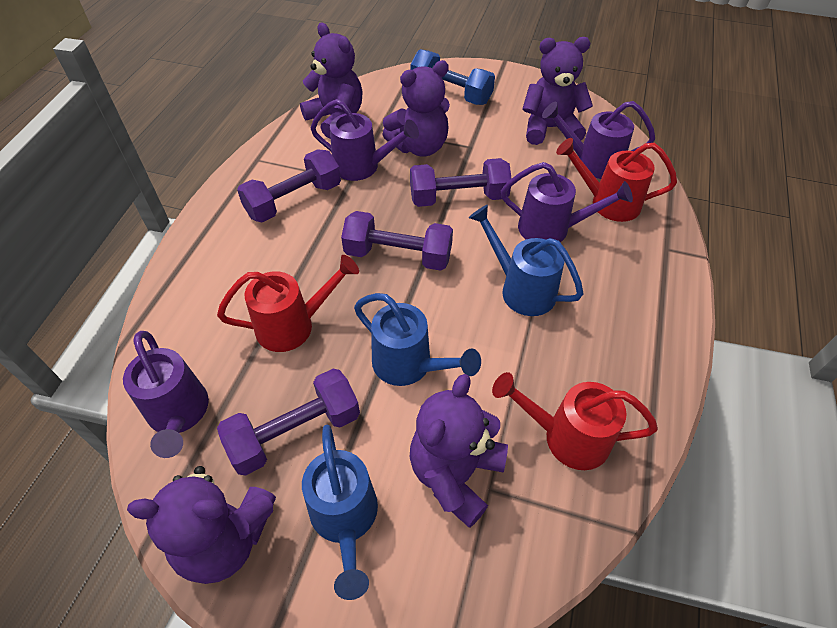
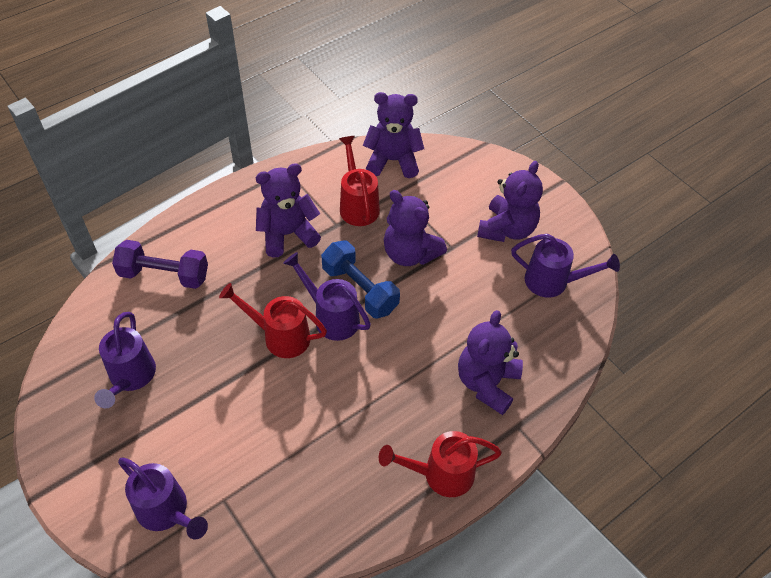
blue watering can: [302,425,378,600] [354,293,481,386] [469,205,583,316] = 3 -> none = 0
purple dumbbell: [217,369,360,476] [237,149,341,222] [341,211,453,271] [410,158,512,207] = 4 -> [112,240,208,289] = 1

